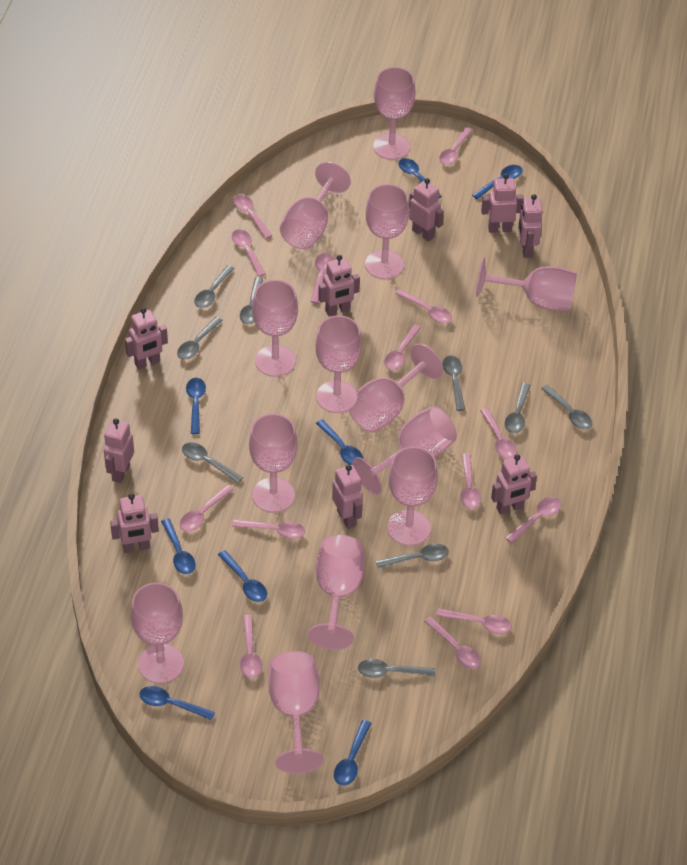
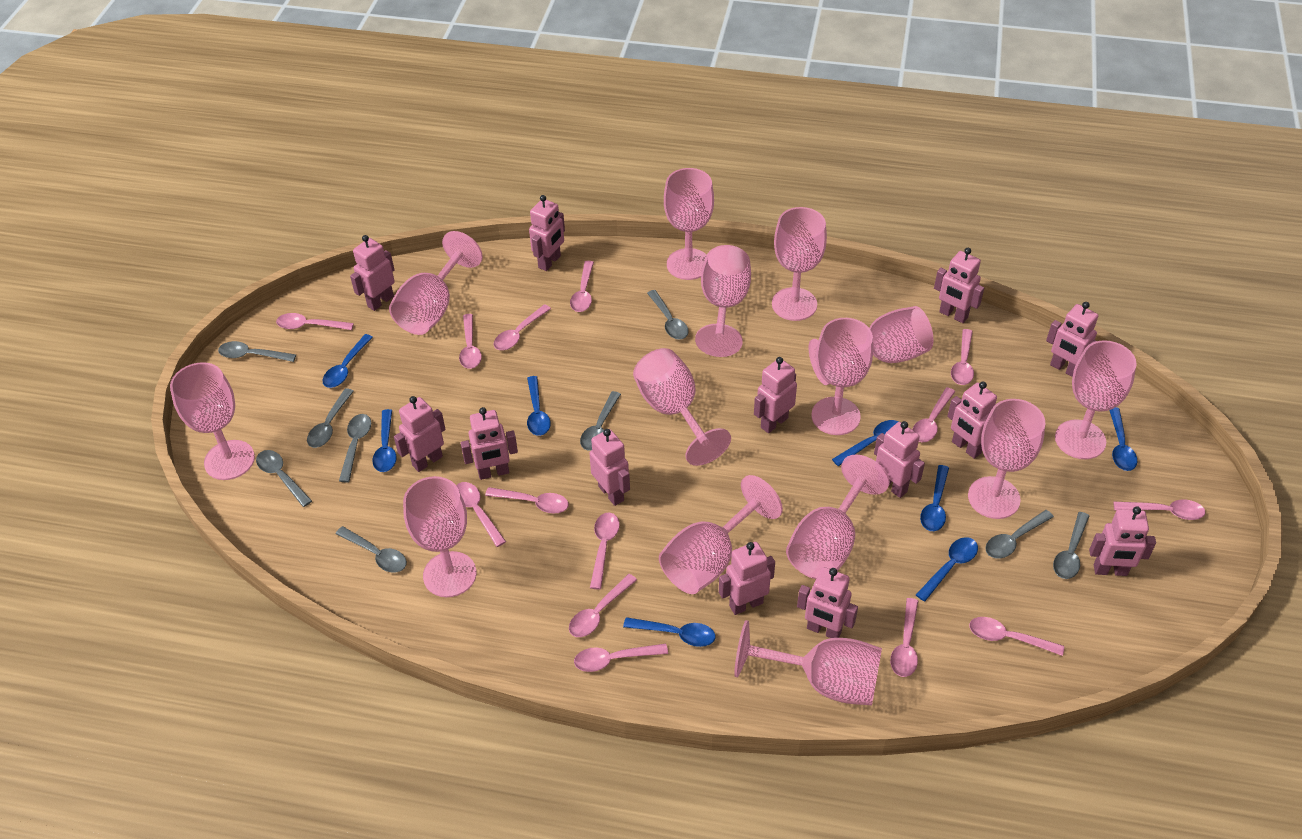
pink goblet: [131,582,184,684] [249,414,298,513] [252,280,298,377] [268,651,324,774] [280,162,351,249] [308,535,365,650] [315,315,362,413] [348,344,443,433] [352,406,457,495] [365,184,409,279] [373,67,416,160] [387,447,438,546] [476,257,577,311] = 13 -> [170,362,255,480] [389,231,483,335] [403,476,476,597] [633,348,731,466] [659,475,783,594] [664,168,714,280] [695,245,751,357] [734,620,882,705] [772,207,827,321] [786,454,890,579] [809,306,933,385] [811,318,873,435] [968,399,1046,519] [1055,340,1137,459] = 14
pink robot: [104,418,134,483] [110,493,159,553] [125,308,168,370] [318,255,360,316] [332,465,363,529] [409,178,444,242] [481,174,524,233] [491,454,537,515] [518,194,542,258] = 9 -> [350,235,395,311] [394,396,446,472] [461,407,518,480] [529,195,565,271] [589,429,630,506] [719,542,775,615] [754,357,797,433] [797,567,858,638] [874,421,925,498] [934,248,984,323] [947,381,997,459] [1046,302,1098,377] [1089,506,1156,576] = 13

